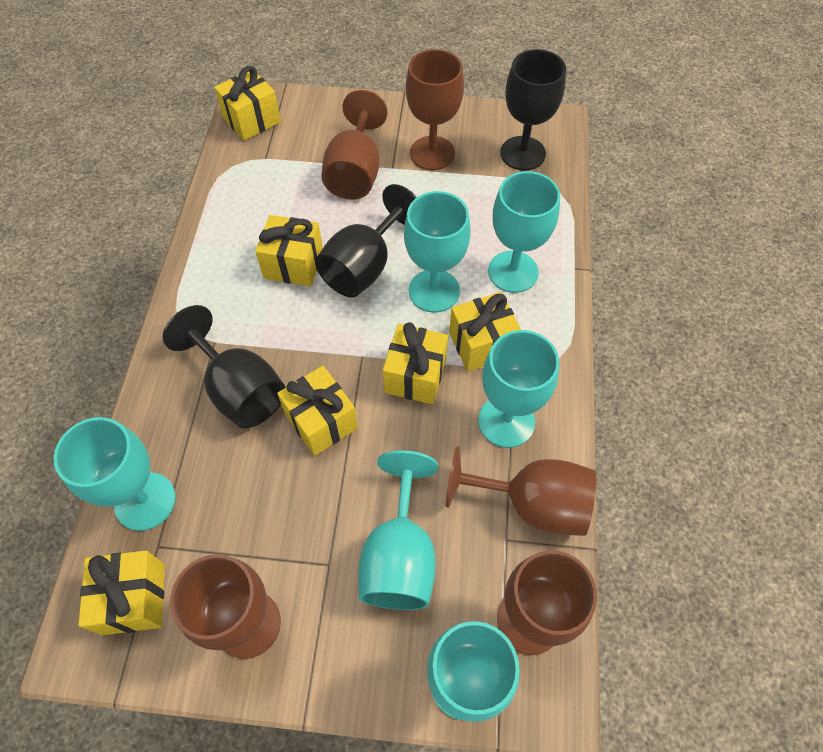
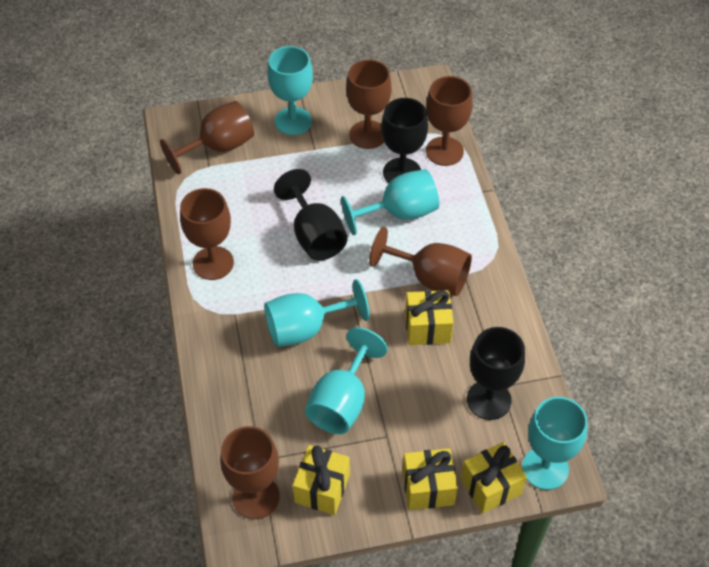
brown goblet: [170,554,281,659] [321,90,388,200] [406,49,464,170] [446,446,596,536] [497,550,597,655] = 5 -> [160,101,254,175] [180,188,234,280] [220,426,280,519] [346,60,392,149] [369,227,472,296] [426,76,473,166] = 6
turquoise goblet: [53,417,176,531] [358,450,438,610] [404,191,471,313] [427,621,520,722] [478,330,559,448] [488,171,560,293] = 6 -> [264,279,370,347] [268,46,313,135] [305,327,388,434] [341,169,439,235] [522,397,588,490] = 5
yellow gift: [78,550,165,635] [214,66,281,141] [255,215,323,287] [277,366,358,456] [383,322,448,404] [449,292,521,372] = 6 -> [293,445,350,515] [402,448,458,510] [405,290,454,345] [461,442,527,514] = 4

